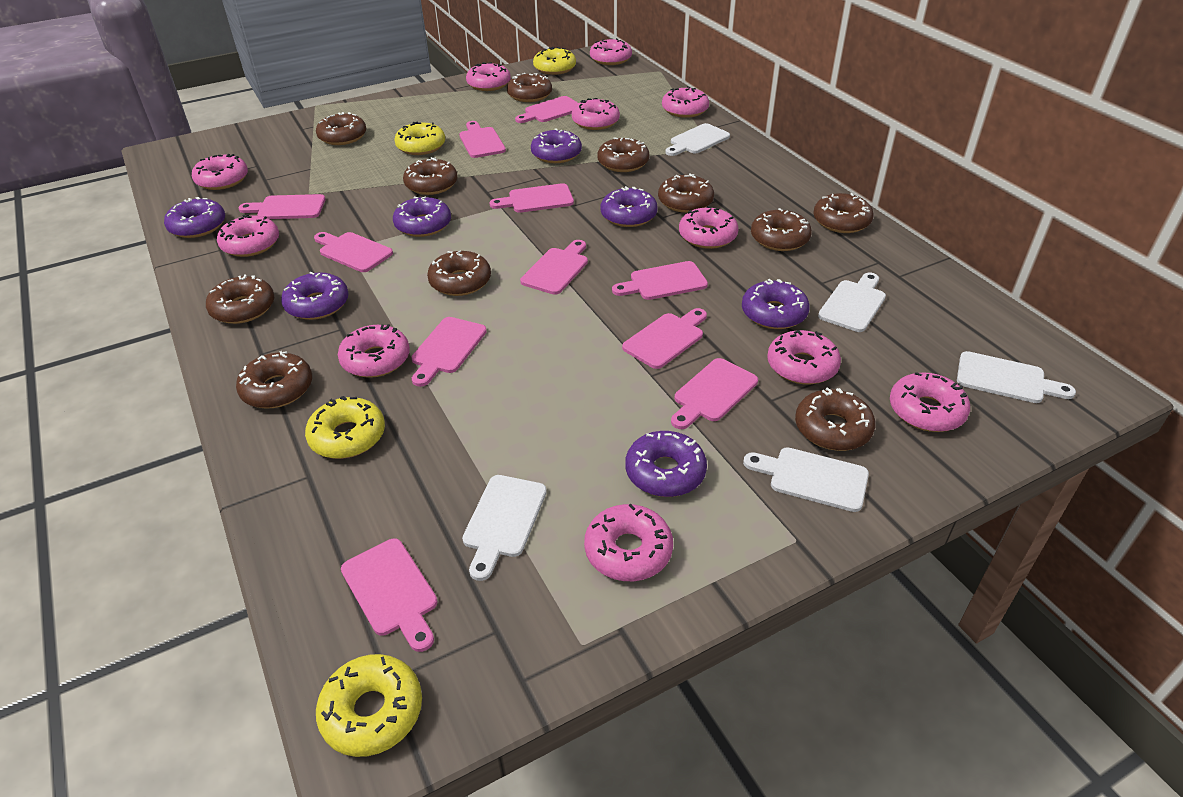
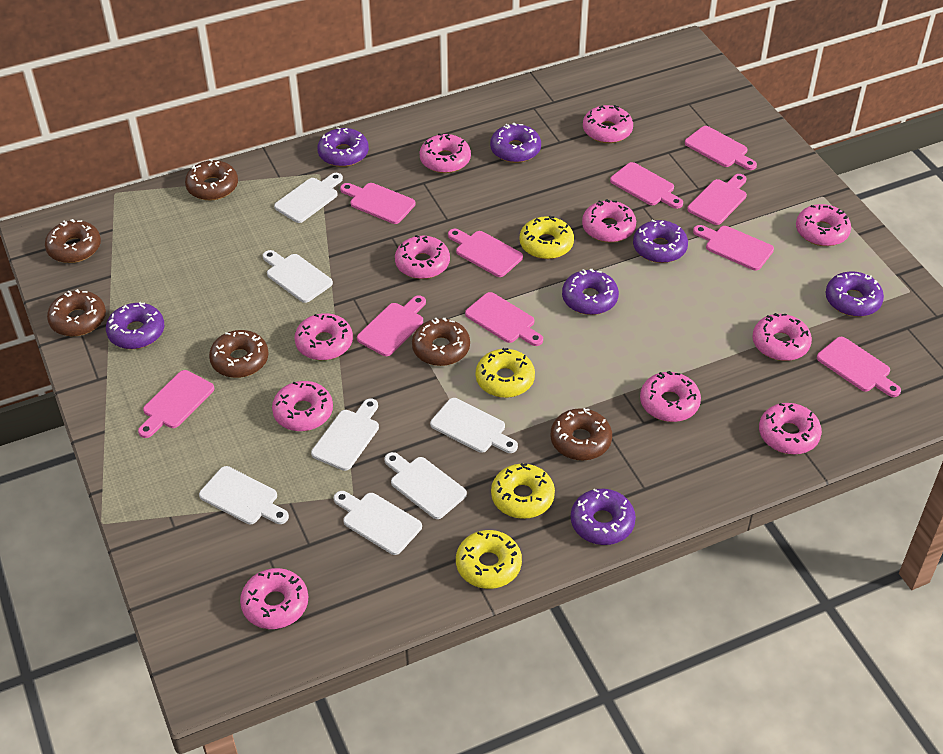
brown donut: [206,274,274,324] [236,351,312,408] [316,112,366,145] [403,157,458,195] [427,251,491,296] [507,73,552,102] [597,137,650,172] [658,173,714,213] [751,208,812,251] [795,387,875,451] [814,193,874,233] = 11 -> [45,219,101,263] [47,289,106,336] [185,159,238,200] [209,330,269,378] [412,318,470,366] [551,408,612,461] = 6
pink cutting board: [239,194,325,219] [314,232,393,272] [341,539,438,652] [411,317,487,387] [459,121,506,158] [490,183,574,213] [515,96,578,123] [520,240,588,295] [612,261,708,300] [622,308,707,369] [671,358,758,429] = 11 -> [138,370,214,438] [340,183,416,224] [357,295,426,356] [448,229,523,277] [465,292,543,346] [610,162,683,209] [685,126,757,170] [687,174,747,225] [693,225,774,271] [817,337,901,397] = 10
white cutting board: [462,475,547,581] [665,123,730,156] [743,447,869,512] [818,273,886,332] [957,351,1076,403] = 5 -> [199,466,289,524] [263,250,333,303] [274,173,343,223] [311,398,379,471] [334,491,422,555] [384,452,467,519] [430,398,518,453] = 7

